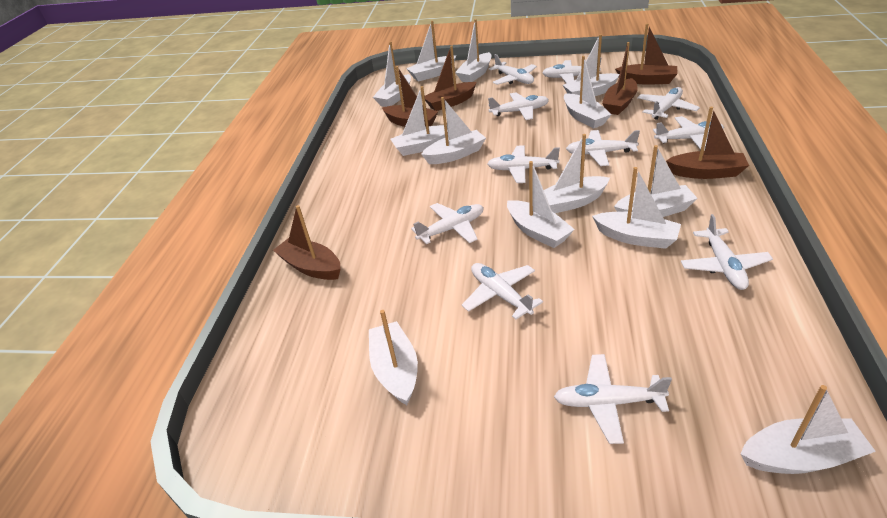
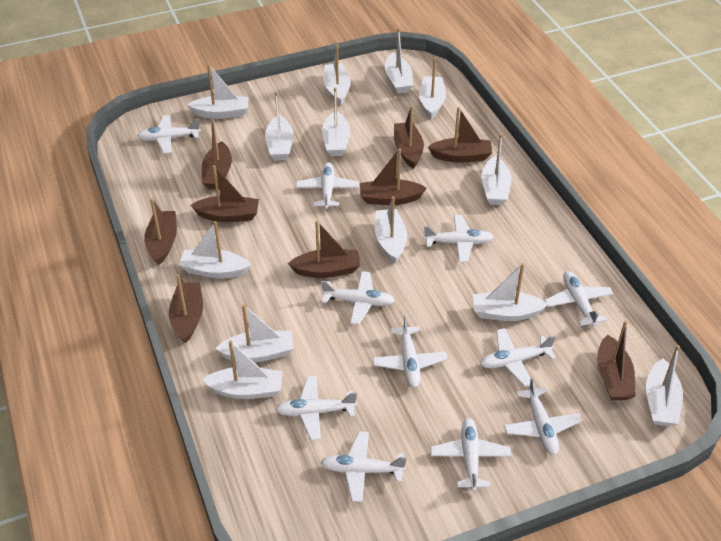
brown boat: [273,205,340,280] [382,66,439,127] [425,45,476,111] [602,42,638,115] [615,23,677,85] [666,107,749,179] = 6 -> [144,198,177,265] [169,274,203,343] [191,165,259,222] [202,119,232,189] [288,221,360,278] [360,149,427,205] [394,105,424,169] [428,107,492,163] [597,321,636,400] = 9

